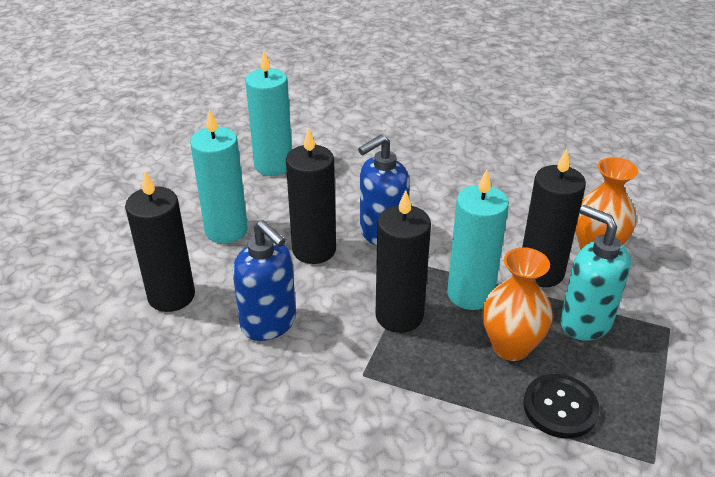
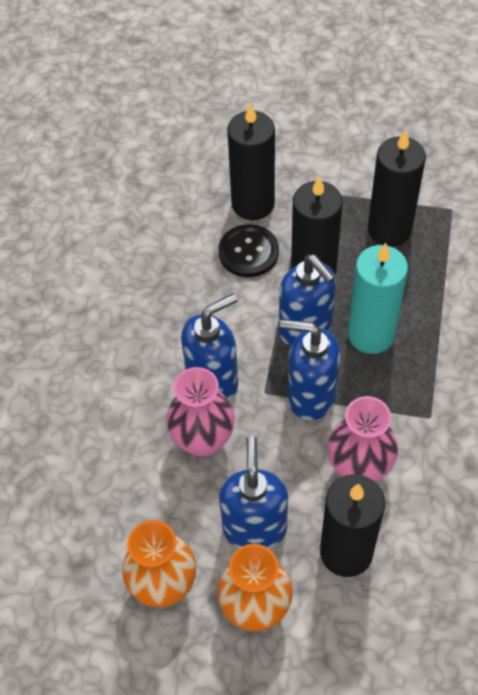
blue soap dispenser: [233,220,296,341] [358,135,410,246] = 2 -> [181,293,238,401] [219,436,288,549] [279,255,336,347] [280,319,341,421] = 4
pink vase: none = 0 -> [166,367,235,457] [328,396,398,482] = 2
turquoise candle: [190,109,248,244] [245,51,292,176] [447,169,509,310] = 3 -> [348,243,408,354] = 1
turquoise soap dispenser: [560,205,631,341] = 1 -> none = 0

